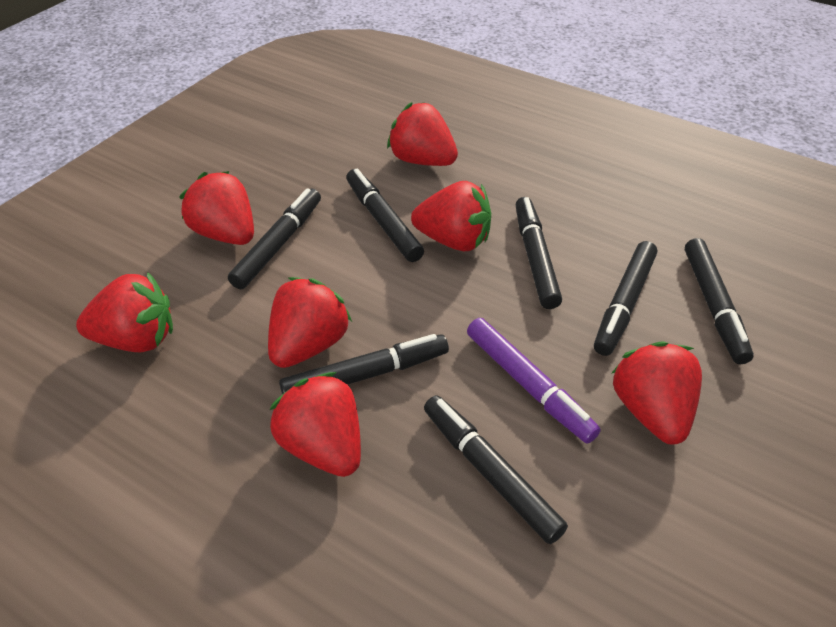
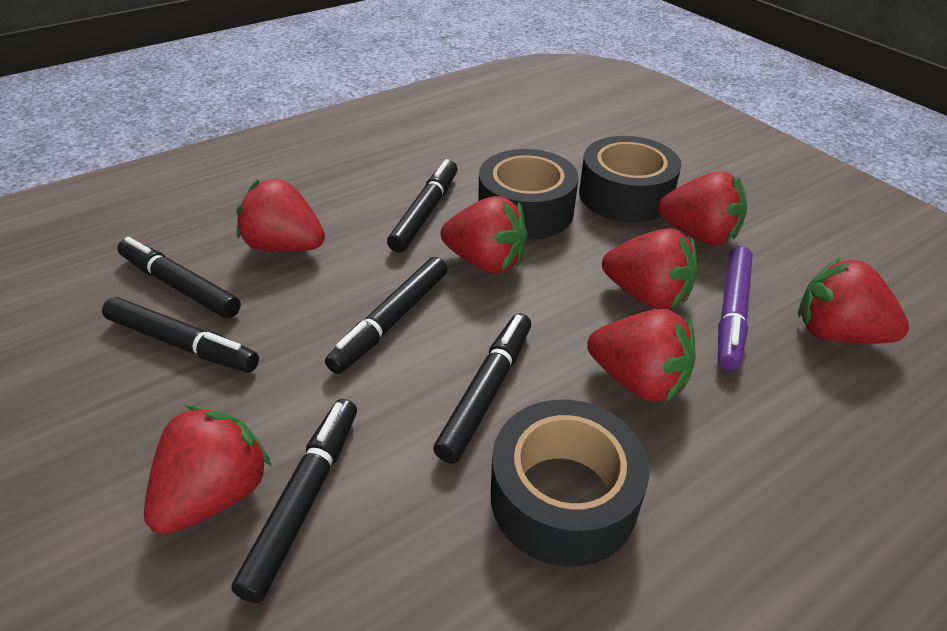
black marker: [228,188,321,289] [279,334,449,394] [346,168,424,262] [424,395,568,544] [515,197,562,309] [594,241,657,356] [685,238,754,364] = 7 -> [102,297,259,373] [117,237,241,318] [231,399,357,603] [325,257,448,374] [387,159,458,252] [433,313,531,464] = 6
black tape: none = 0 -> [478,149,578,239] [491,400,649,567] [579,136,682,223] = 3

